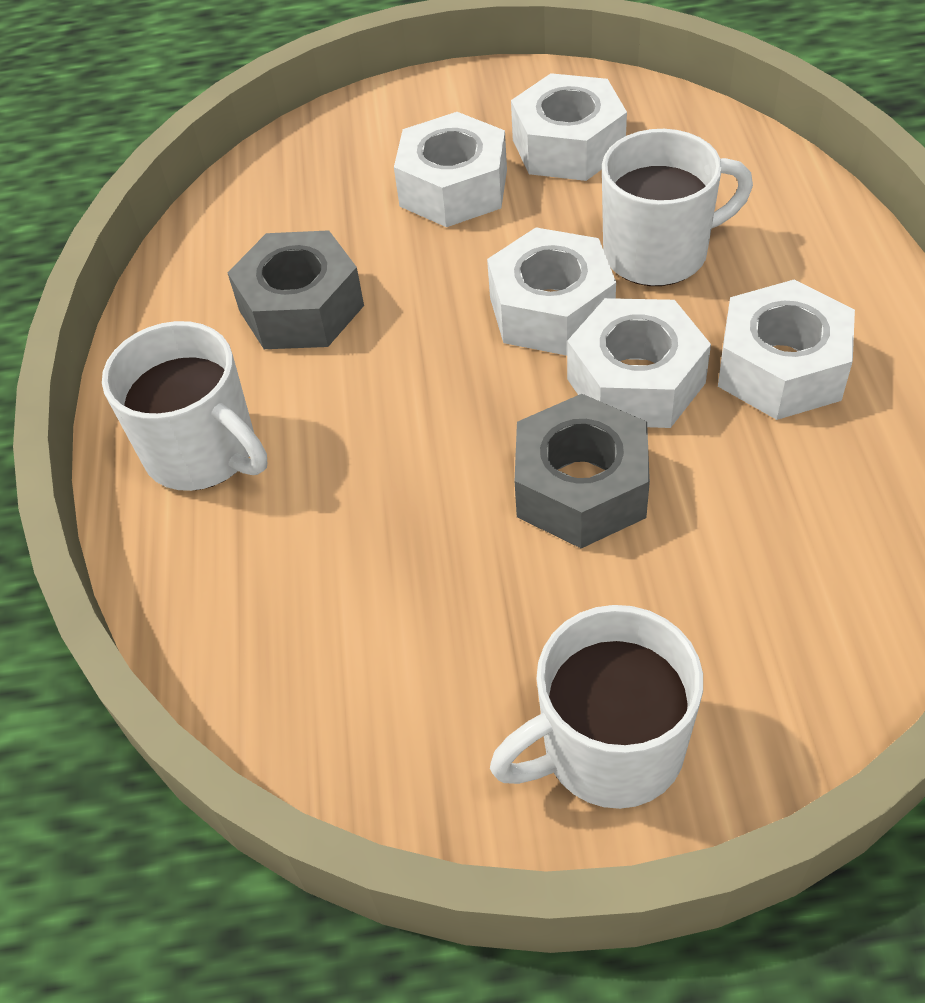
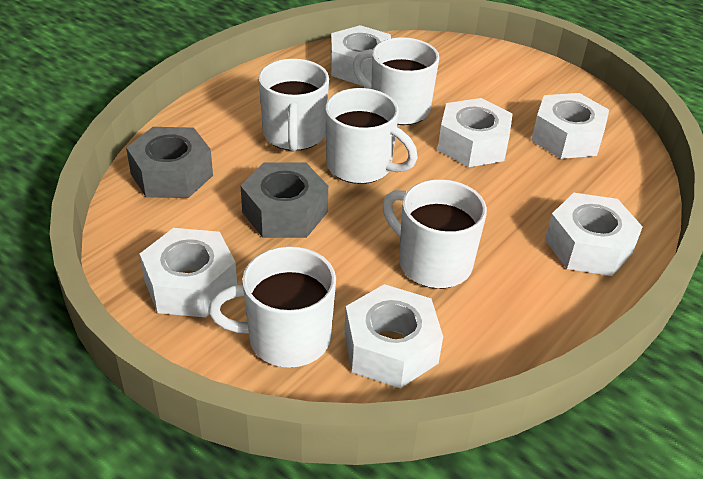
white mug: [102,321,267,491] [490,605,703,809] [602,129,753,286] = 3 -> [208,246,336,368] [258,59,329,151] [325,88,418,184] [353,37,439,125] [382,179,487,289] = 5
white nut: [394,112,507,227] [487,227,616,356] [511,73,627,181] [567,298,711,428] [718,280,855,420] = 5 -> [140,228,237,317] [331,25,391,86] [344,284,443,388] [438,98,513,167] [531,93,609,159] [545,193,643,276] = 6

